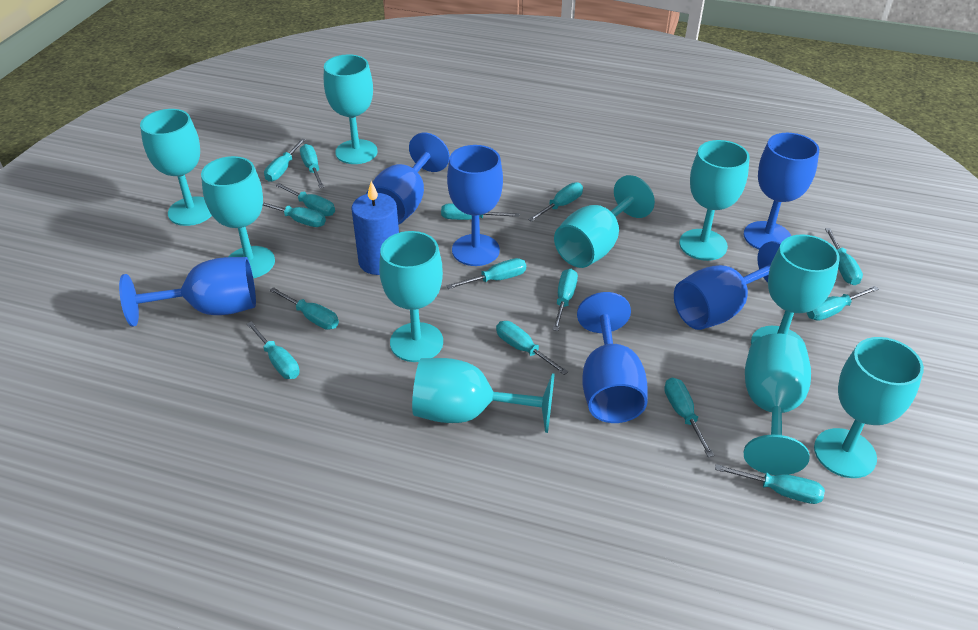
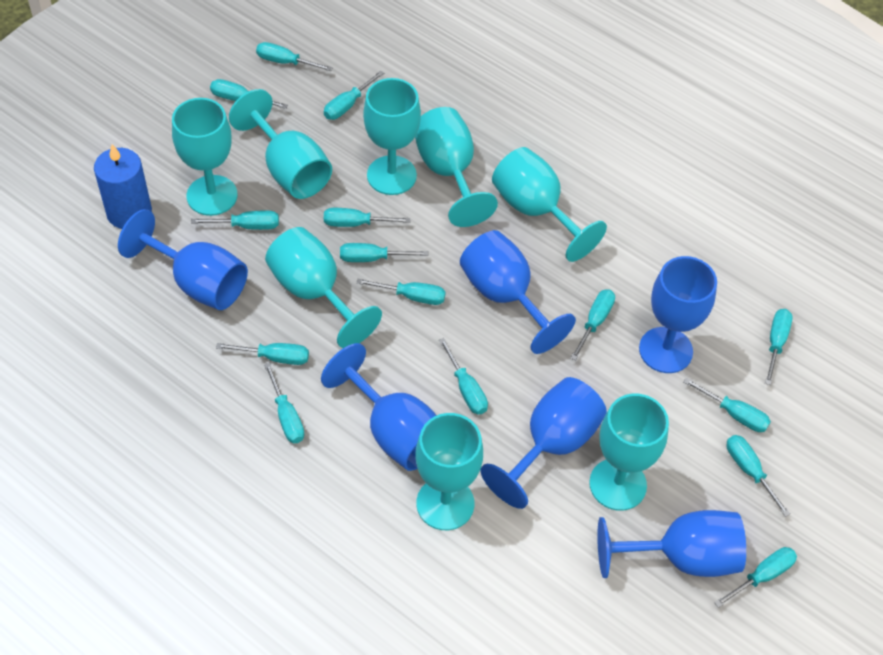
turquoise goblet: [140,109,212,226] [201,156,275,278] [324,54,378,164] [379,231,443,362] [412,358,555,433] [554,175,655,268] [679,140,750,261] [744,334,811,475] [751,234,840,346] [814,337,924,478] = 10 -> [172,98,238,216] [229,89,332,199] [265,227,382,348] [363,78,421,195] [415,107,498,227] [415,413,483,530] [492,147,607,262] [589,394,669,511] = 8

